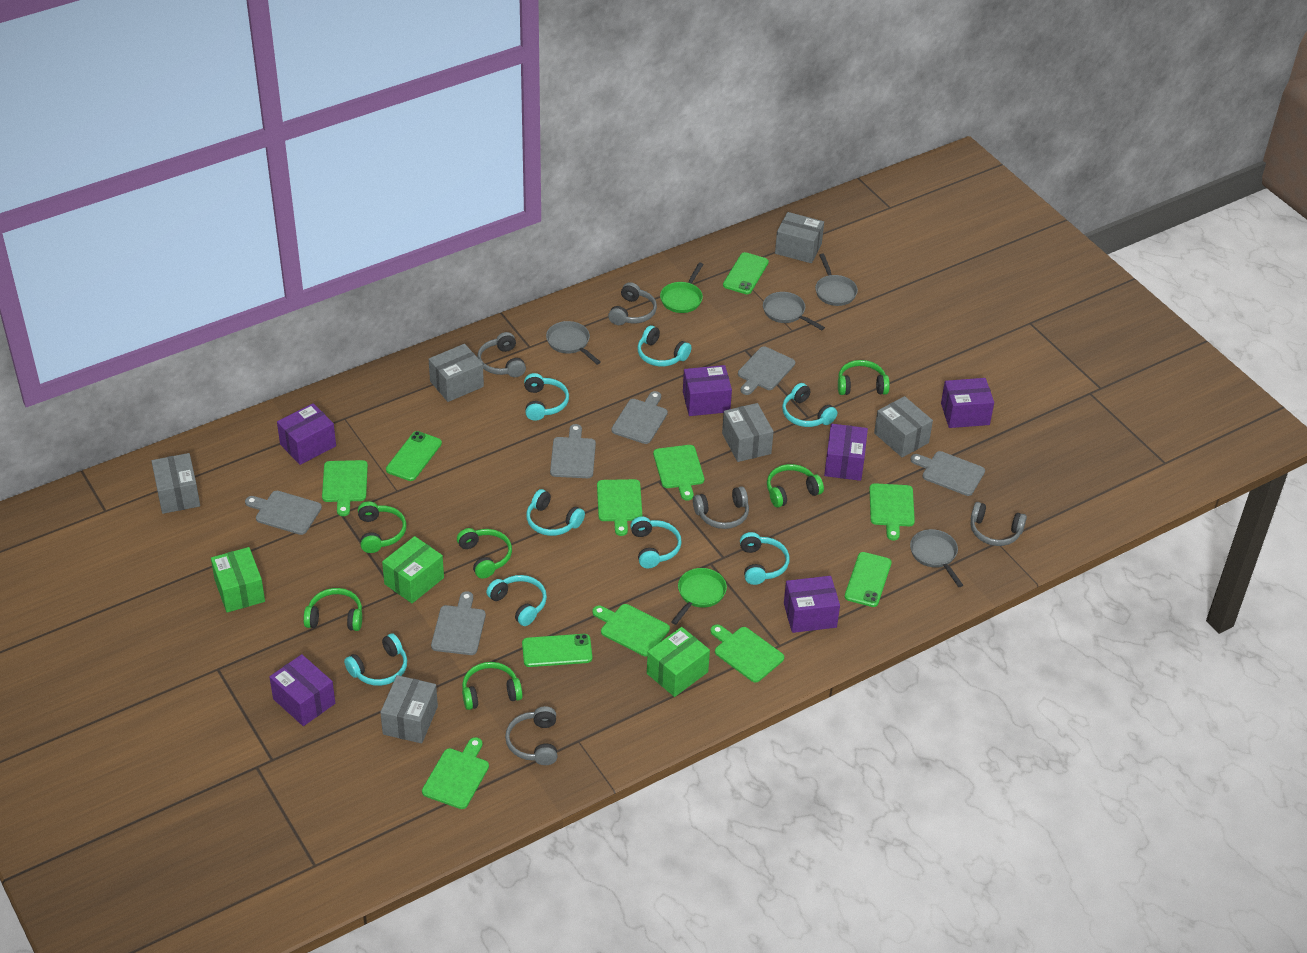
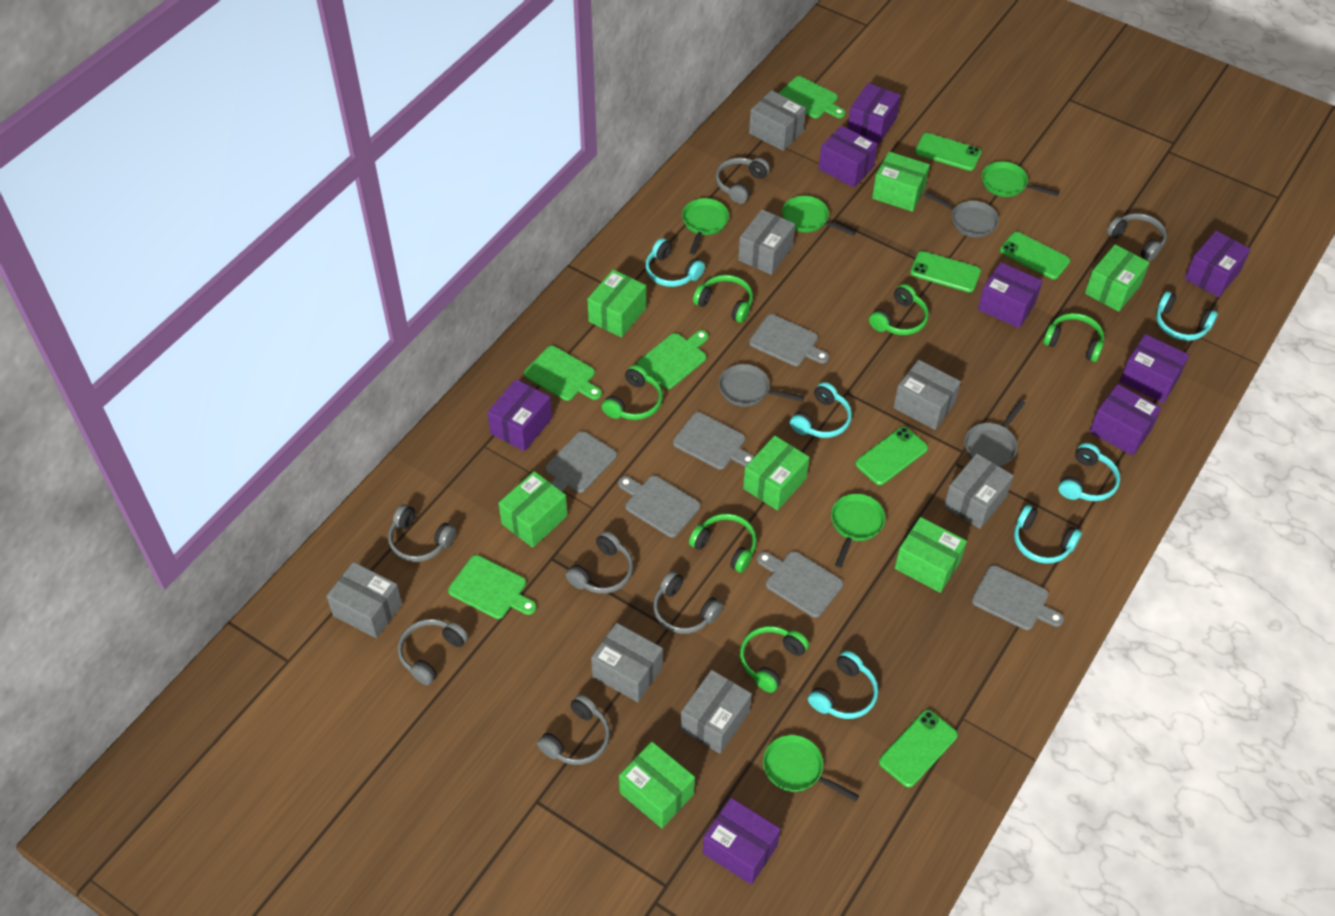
green box: [211,547,265,613] [382,536,444,603] [647,627,710,697] = 3 -> [499,471,568,548] [587,269,646,337] [619,742,695,828] [743,436,810,510] [872,152,930,212] [895,517,967,593] [1085,244,1150,312] = 7
green cutting board: [322,460,368,516] [422,737,489,809] [592,604,670,656] [597,479,642,536] [653,445,704,501] [710,624,784,683] [869,483,915,541] = 7 -> [448,555,536,619] [524,346,602,401] [637,330,709,389] [778,76,845,118] = 4
green pan: [660,262,704,313] [671,568,727,625] = 2 -> [682,198,729,255] [763,735,859,802] [782,196,856,236] [831,494,885,568] [982,161,1059,197] = 5
green phone: [386,431,442,481] [522,634,592,667] [723,252,769,294] [845,552,892,607] = 4 -> [855,427,928,485] [879,710,958,788] [910,251,981,292] [915,133,982,171] [1000,232,1070,279] = 5
grey box: [151,453,200,514] [380,675,438,743] [429,344,484,402] [722,403,774,462] [775,212,824,263] [874,396,933,457] = 6 -> [327,562,402,638] [591,623,663,702] [681,670,752,754] [738,209,795,275] [749,90,806,151] [893,360,961,430] [944,453,1014,529] = 7
grey headphones: [477,332,526,377] [505,706,557,765] [608,282,657,325] [693,486,749,529] [971,502,1027,546] = 5 -> [388,504,456,562] [398,619,468,685] [537,694,610,765] [566,531,633,594] [653,571,723,634] [715,157,770,204] [1107,213,1167,261] = 7
grey pan: [546,321,601,365] [763,292,825,330] [815,253,858,306] [910,529,963,587] = 4 -> [719,364,804,407] [924,191,999,238] [965,400,1025,467] = 3
purple box: [269,654,335,726] [277,403,336,465] [683,365,732,416] [784,576,840,633] [824,424,868,481] [941,378,994,428] = 6 -> [487,379,552,451] [702,798,781,885] [818,126,878,188] [848,83,901,143] [978,262,1042,328] [1089,384,1161,456] [1120,334,1189,403] [1185,231,1251,297] = 8
turquoise headphones: [344,633,407,686] [486,575,547,626] [524,373,569,421] [526,489,585,536] [630,517,682,568] [637,325,692,367] [740,532,789,585] [782,383,837,427] = 8 -> [645,238,705,287] [790,382,852,438] [808,651,878,719] [1014,505,1082,564] [1058,443,1120,501] [1156,291,1218,341] = 6

